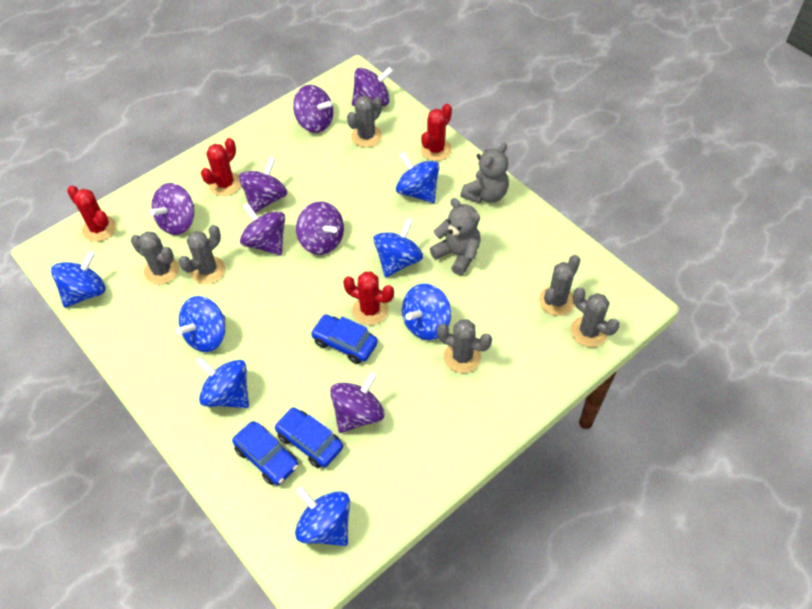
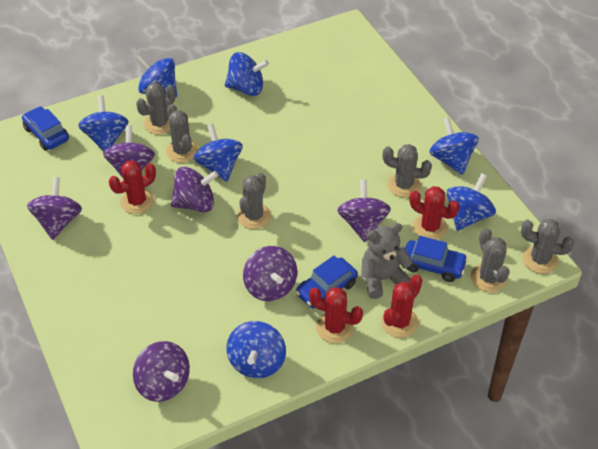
grey teddy bear: [430,198,481,275] [460,143,509,203] = 2 -> [361,223,413,299] = 1
purple spinning top: [149,183,194,235] [238,157,288,213] [240,202,285,256] [293,85,333,133] [296,202,344,255] [330,371,384,433] [352,67,393,106] = 7 -> [27,177,82,240] [103,125,155,178] [133,341,190,402] [171,167,219,212] [243,246,297,301] [337,179,391,242] = 6

